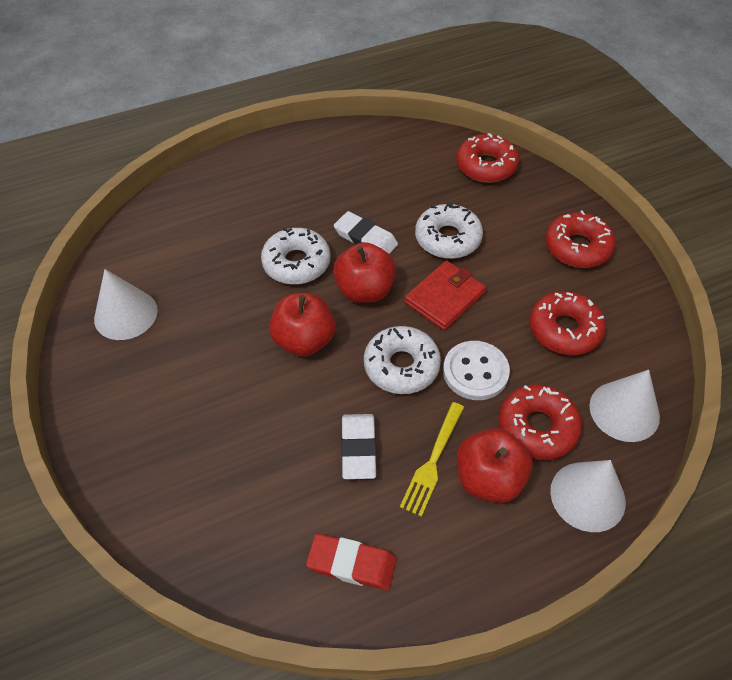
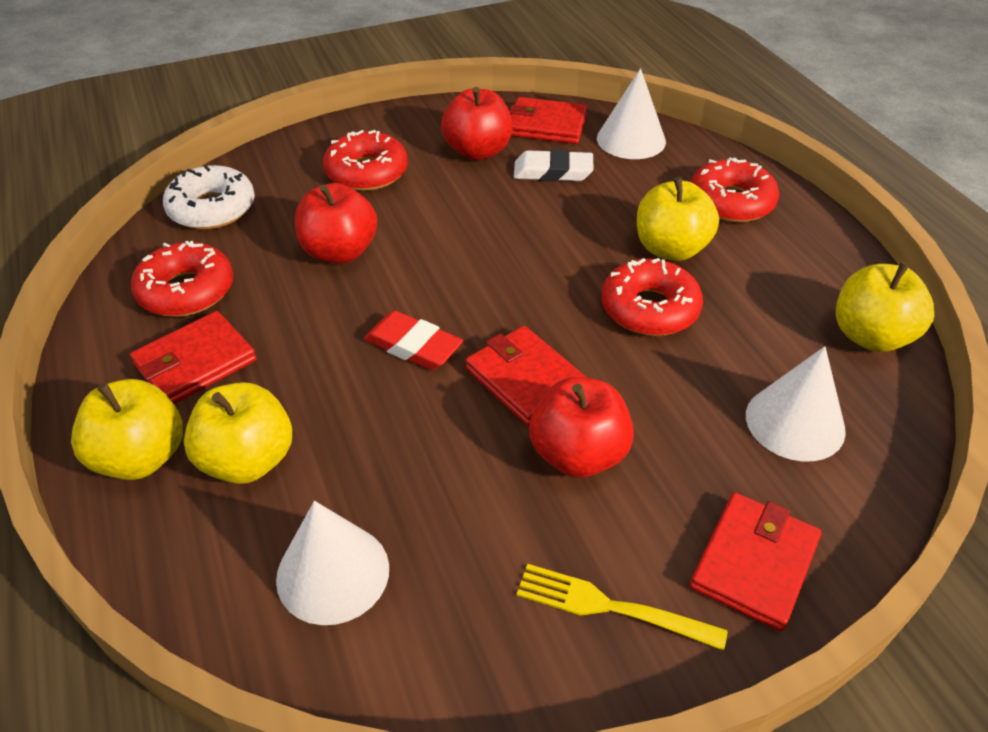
red wallet: [404,261,486,330] = 1 -> [130,311,257,404] [466,326,587,426] [509,97,587,144] [690,493,821,631] = 4
white button: [443,341,510,400] = 1 -> none = 0
white donut: [261,228,330,285] [364,326,441,394] [415,203,483,259] = 3 -> [163,165,255,230] = 1
white eraser: [334,211,398,254] [341,414,376,479] = 2 -> [514,150,594,181] = 1
yellow apple: none = 0 -> [71,379,183,480] [184,382,292,484] [637,177,719,261] [836,262,934,352] = 4

